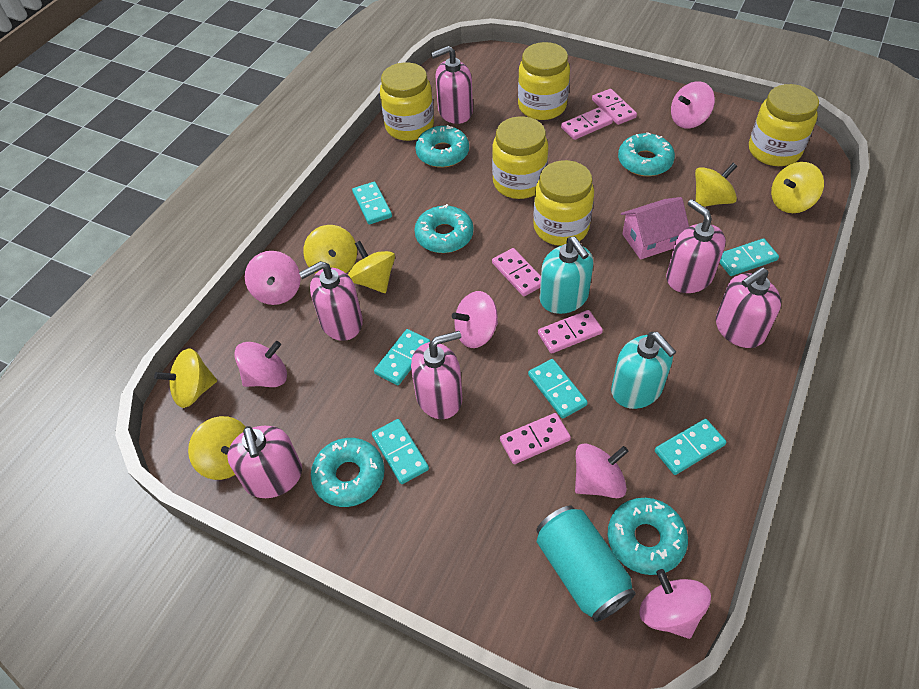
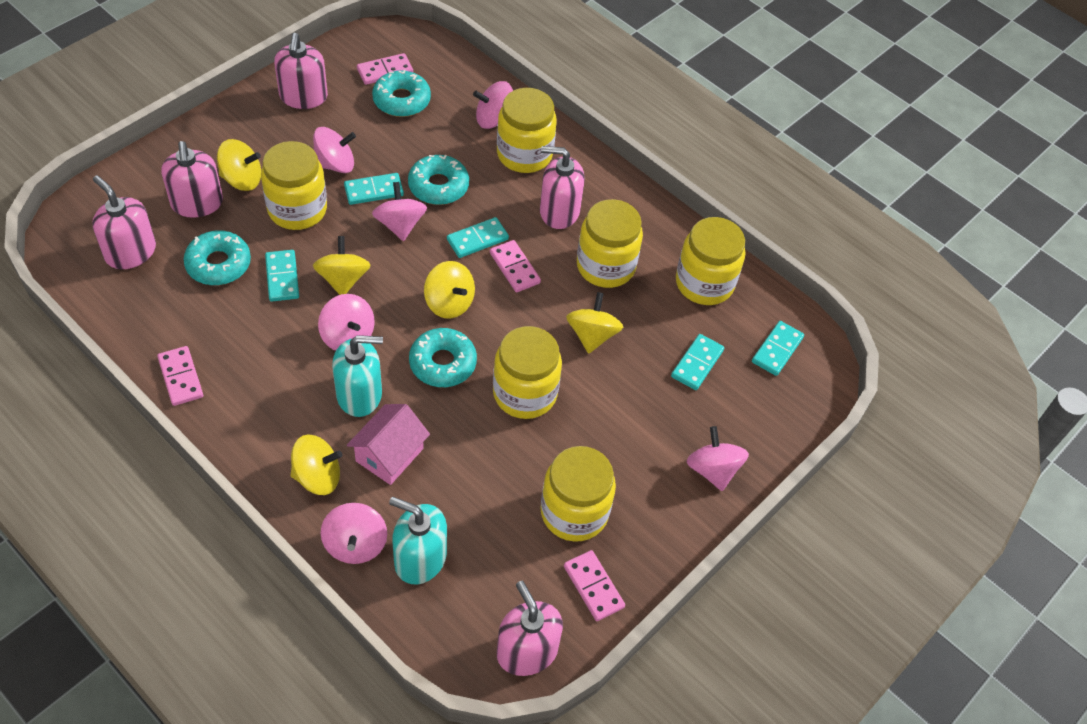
pink domino: [492,248,541,297] [500,413,571,464] [538,310,603,354] [561,107,613,140] [592,89,637,125] = 5 -> [157,346,203,406] [357,53,413,85] [490,240,541,292] [564,550,625,621] = 4
pink soap dispenser: [227,426,302,498] [299,261,363,341] [411,331,462,419] [431,46,473,124] [666,199,726,293] [716,267,781,348] = 6 -> [92,175,156,269] [161,141,223,218] [274,33,328,109] [497,581,563,676] [540,146,585,229] = 5
turquoise can: [536,506,636,622] = 1 -> none = 0
turquoise domino: [352,182,392,225] [372,419,429,484] [374,329,430,385] [528,359,588,419] [655,419,727,475] [719,238,779,276] = 6 -> [265,250,299,302] [344,173,404,205] [447,217,509,258] [671,334,724,390] [752,321,804,376] = 5
turquoise donut: [311,438,385,507] [414,204,473,253] [415,125,469,168] [608,498,688,575] [618,132,675,176] = 5 -> [184,231,251,285] [372,70,431,117] [408,155,469,205] [409,328,477,387] = 4
yellow jar: [380,62,434,141] [492,116,548,199] [518,42,570,120] [533,160,594,246] [749,84,819,166] = 5 -> [261,141,327,230] [493,326,562,419] [497,88,557,173] [540,446,616,542] [577,199,643,288] [676,217,745,305] = 6
yellow spinning top: [154,348,217,408] [188,416,246,480] [303,225,357,274] [348,241,395,293] [695,163,737,207] [771,162,824,213] = 6 -> [217,139,261,191] [291,434,342,495] [313,236,371,295] [424,261,475,318] [566,292,623,354] = 5

